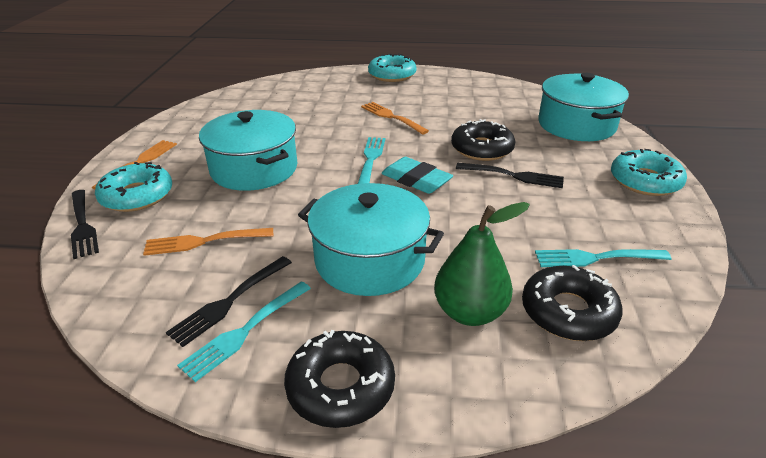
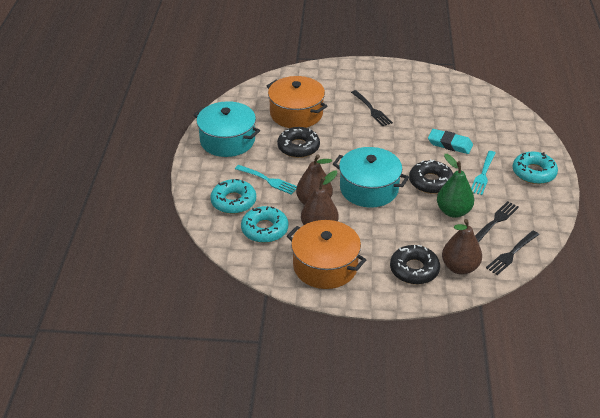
brown pear: none = 0 -> [296,154,333,205] [301,171,339,225] [442,219,482,275] = 3
orange fork: [92,140,177,190] [143,228,273,256] [361,102,429,135] = 3 -> none = 0
orange pot: none = 0 -> [267,76,327,128] [287,220,366,289] = 2
turquoise fork: [177,281,311,382] [358,137,385,184] [535,249,671,267] = 3 -> [235,165,297,195] [471,151,496,195] = 2
turquoise pot: [199,110,297,191] [298,183,444,296] [538,73,629,141] = 3 -> [194,101,260,157] [333,147,409,207] = 2

